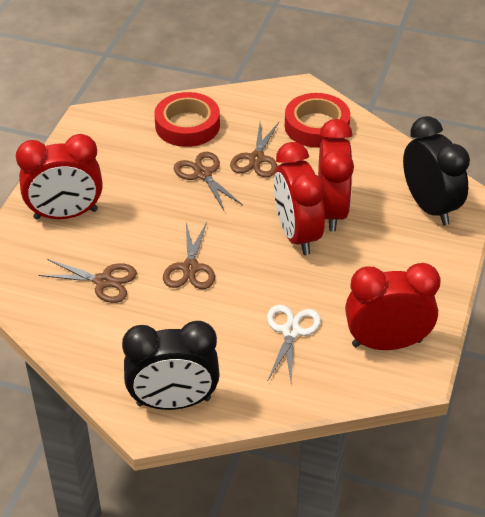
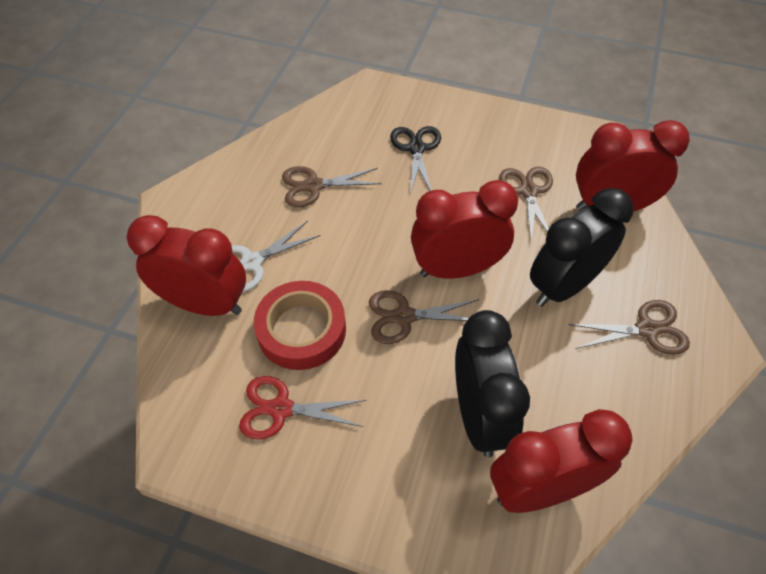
black scissors: none = 0 -> [390,126,441,193] = 1
red scissors: none = 0 -> [239,376,366,440] = 1
red tape: [154,92,220,147] [285,93,350,148] = 2 -> [254,281,346,370] = 1

